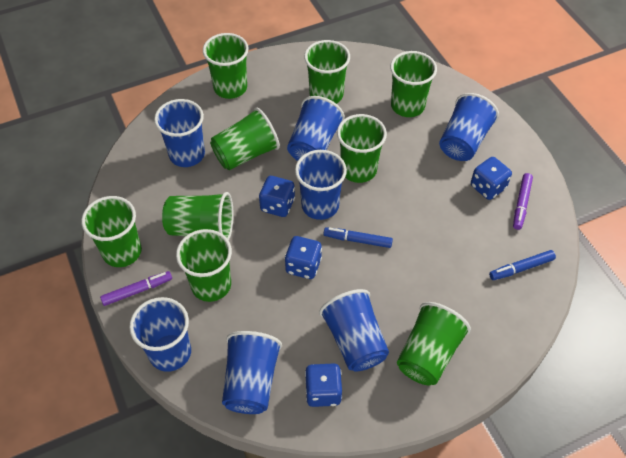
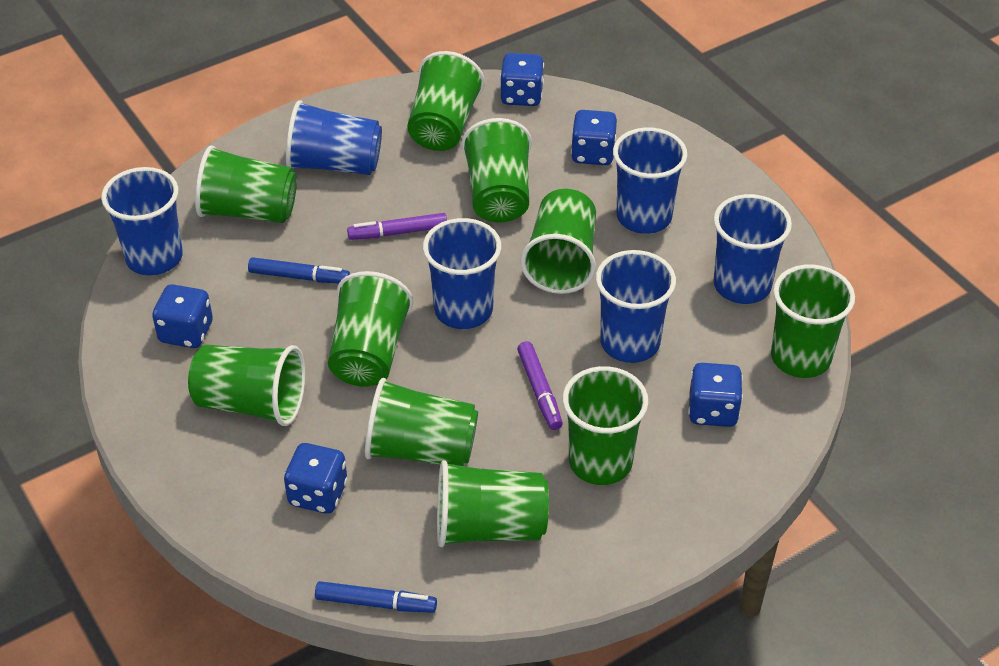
blue cup: [129,297,191,372] [154,99,205,167] [222,331,282,414] [287,96,345,161] [295,150,347,220] [319,289,389,372] [439,93,499,161] = 7 -> [101,167,183,275] [286,100,382,175] [423,218,501,329] [596,250,676,363] [613,127,687,234] [714,194,792,304] = 6
blue dice: [259,176,295,217] [285,236,322,279] [305,363,342,407] [471,157,512,200] = 4 -> [152,284,213,348] [284,443,348,514] [500,53,544,106] [571,110,617,165] [688,363,743,427] = 5
green cup: [81,196,142,267] [162,192,234,241] [176,229,232,302] [203,33,249,99] [210,108,280,170] [304,40,350,104] [337,114,387,183] [390,51,437,117] [397,302,471,386] = 9 -> [188,345,305,426] [195,145,297,223] [328,271,413,387] [365,378,478,466] [407,51,485,151] [437,460,549,547] [461,118,532,222] [520,189,596,294] [563,366,649,485] [771,265,855,378] = 10

